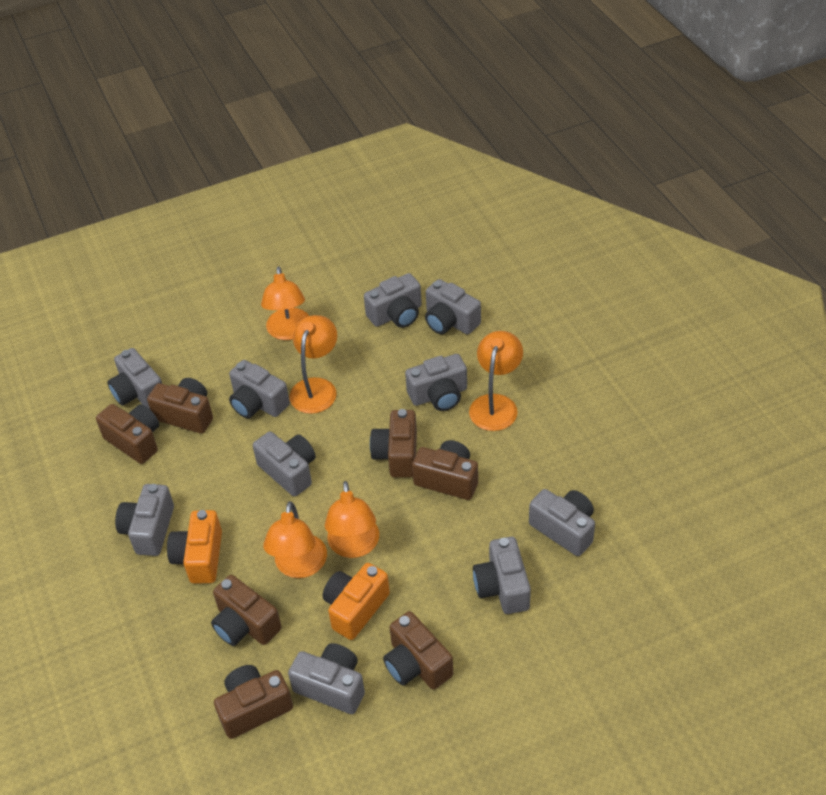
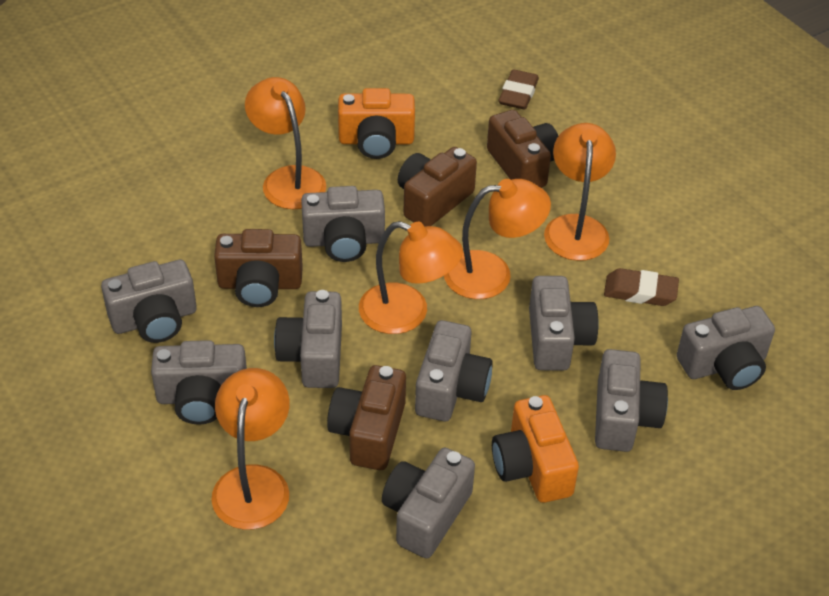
brown camera: [96,404,159,464] [147,378,213,434] [211,575,281,646] [214,665,293,739] [370,409,417,478] [383,611,453,690] [412,440,478,500] = 7 -> [214,229,303,307] [327,365,406,470] [398,147,477,227] [487,110,558,188] = 4
brown eraser: none = 0 -> [499,69,539,109] [604,268,679,306] = 2
grey camera: [107,348,162,409] [115,484,174,556] [229,360,290,418] [253,431,316,497] [288,643,365,714] [364,273,422,328] [405,354,467,411] [425,279,481,334] [473,537,531,614] [529,489,595,556] = 10 -> [101,260,197,343] [151,340,247,425] [274,290,342,388] [301,186,385,262] [382,448,475,558] [415,320,493,421] [529,276,599,371] [595,349,668,452] [677,306,775,390] = 9

